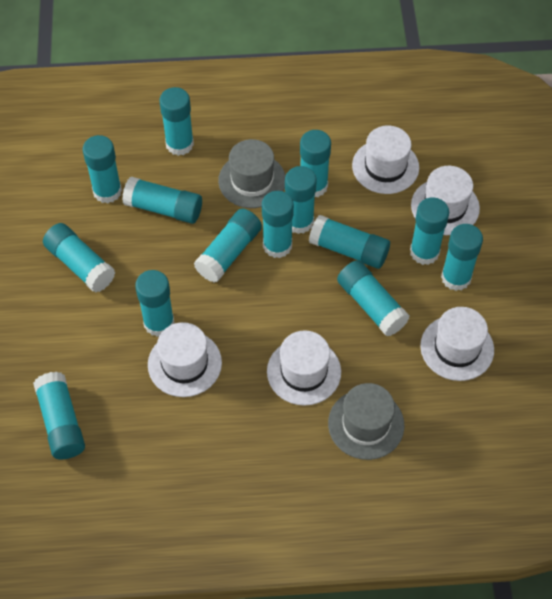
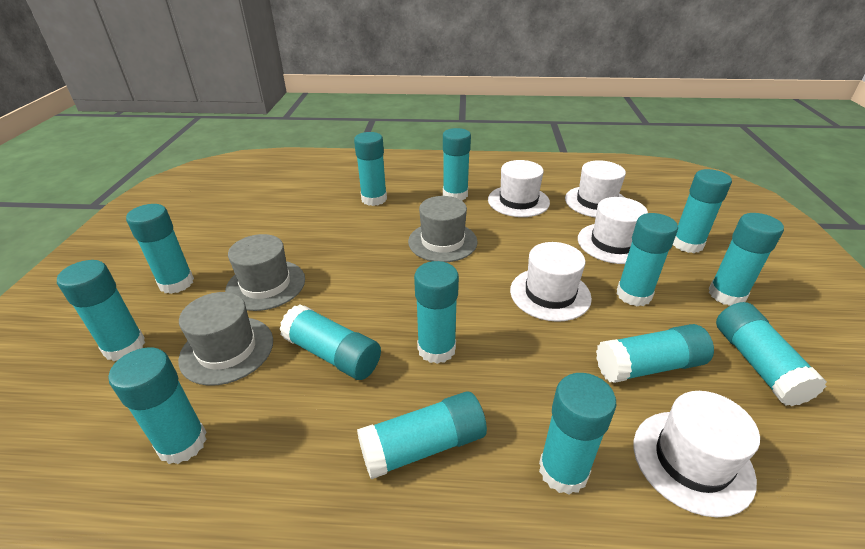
grey hat: [218,139,285,208] [328,383,404,460] = 2 -> [178,292,273,386] [225,234,305,311] [408,196,478,262] = 3

